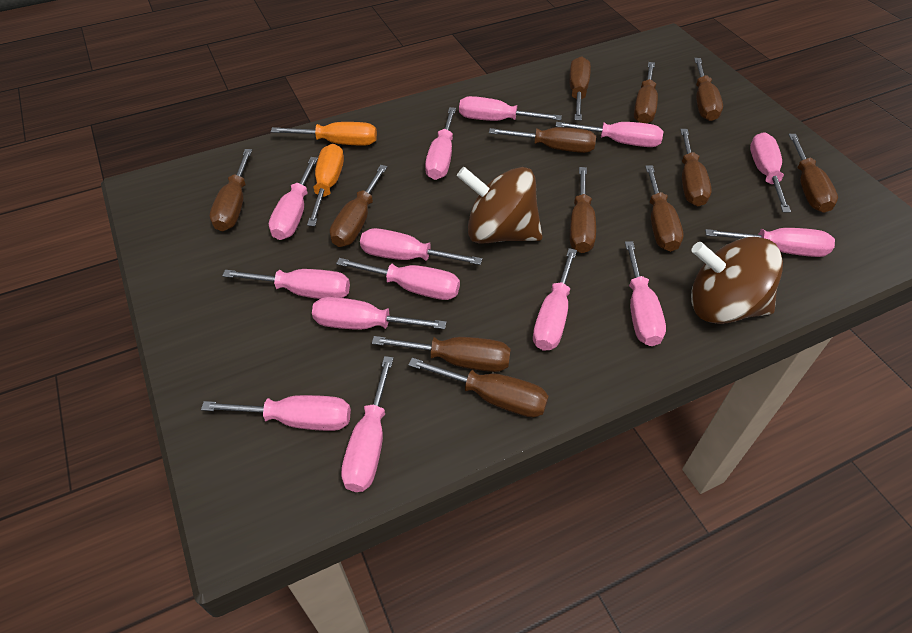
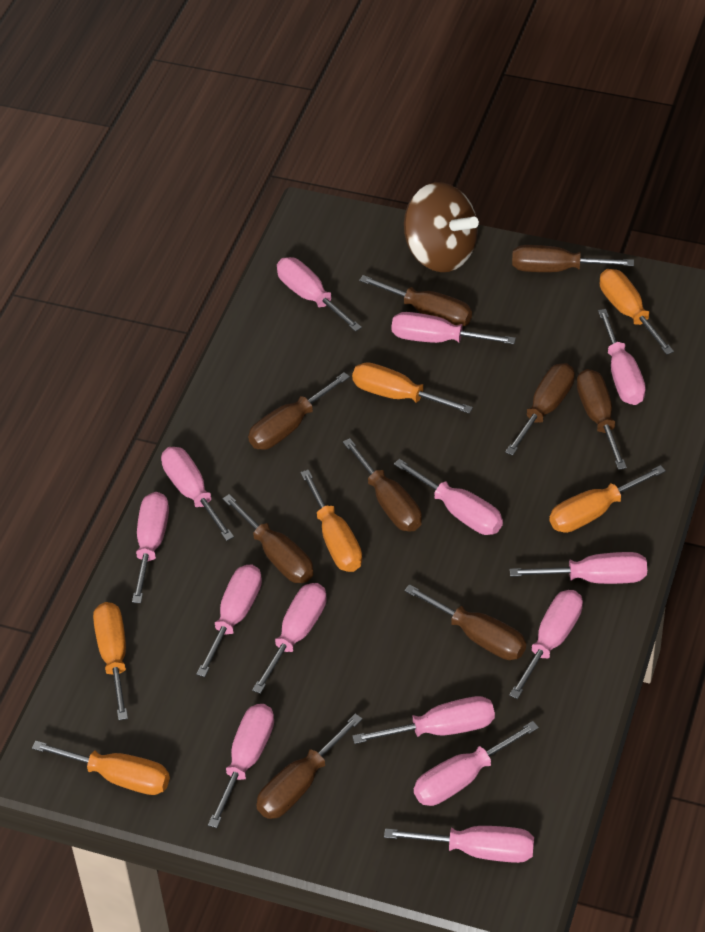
brown screwdriver: [210,149,252,231] [330,165,387,247] [372,336,511,372] [408,358,549,417] [489,127,596,153] [569,56,591,121] [570,167,596,253] [634,62,658,123] [645,165,684,252] [680,129,712,206] [694,58,723,121] [788,134,838,213] = 12 -> [222,494,313,583] [248,372,350,450] [256,713,363,819] [343,438,422,532] [359,275,472,326] [404,584,526,660] [505,363,575,456] [512,245,634,272] [577,369,627,470] = 9
brown spinning top: [457,167,543,244] [691,237,783,324] = 2 -> [404,182,479,272] = 1
orange screwdriver: [271,122,377,146] [307,144,344,226] = 2 -> [32,741,170,795] [93,602,128,720] [301,470,362,572] [352,362,473,414] [549,465,666,533] [600,269,674,355] = 6

